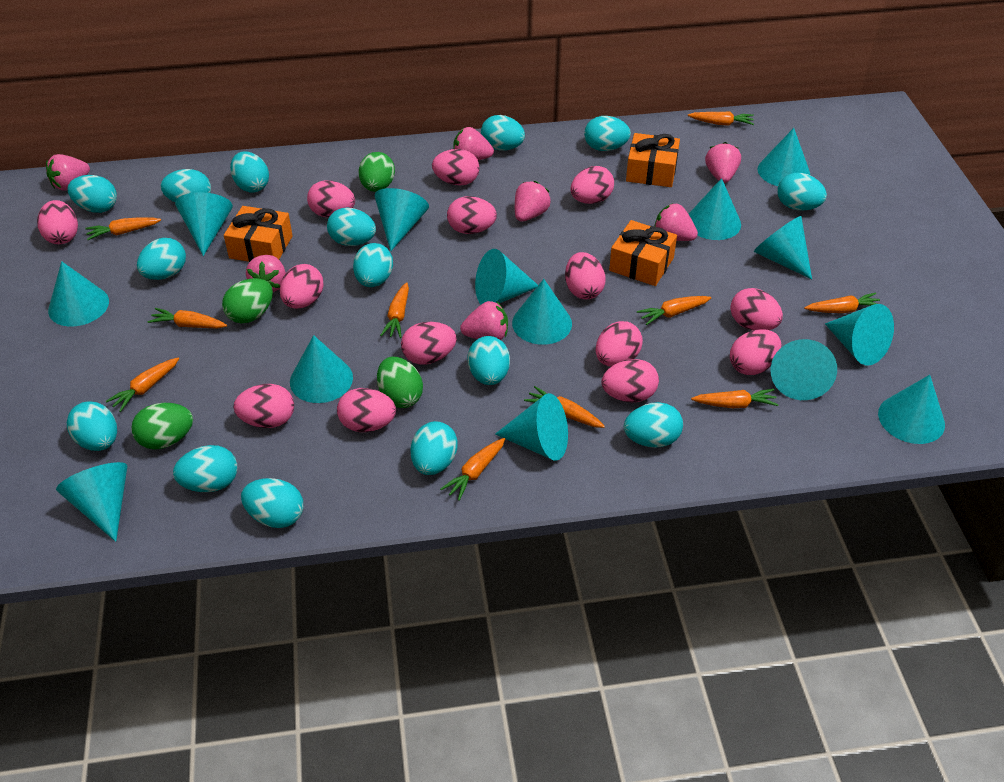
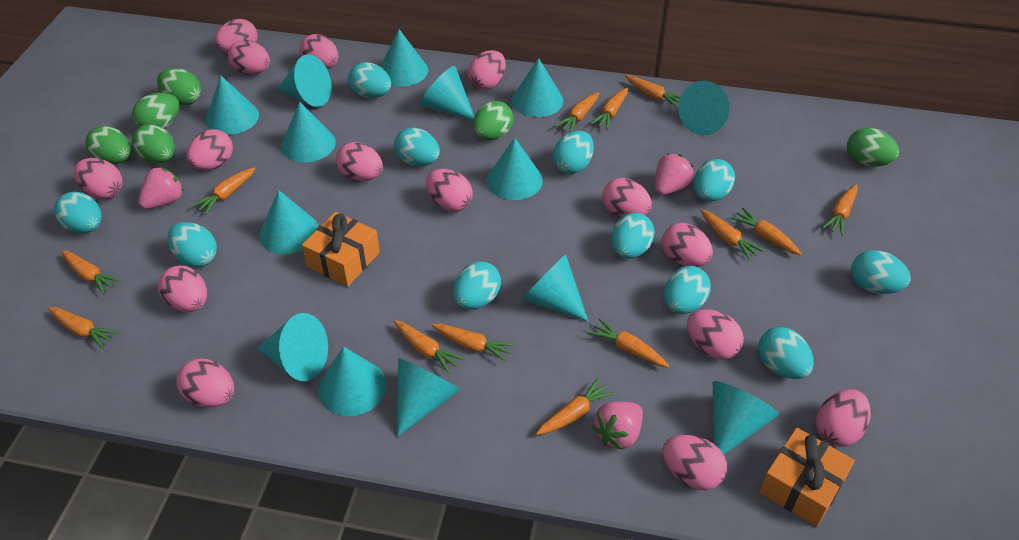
green egg: [131,403,193,449] [222,278,273,324] [359,152,395,192] [377,357,423,408] = 4 -> [85,126,131,165] [132,93,179,129] [132,124,175,164] [157,68,201,105] [472,101,514,140] [847,128,899,167] = 6
orange carrot: [85,217,161,240] [106,357,179,412] [148,308,227,329] [380,282,409,338] [440,438,505,501] [524,386,605,428] [637,296,711,325] [688,112,754,126] [691,389,779,408] [804,293,880,313] = 10 -> [48,307,119,349] [61,250,121,294] [192,167,255,215] [394,320,464,374] [432,324,515,362] [536,378,615,435] [555,92,599,132] [588,318,669,368] [591,87,628,130] [625,75,681,108] [701,209,764,261] [731,208,802,255] [822,184,858,235] = 13
orange gift: [224,206,293,262] [609,220,677,286] [626,133,680,187] = 3 -> [302,212,380,286] [759,428,855,527] = 2
pink egg: [37,200,78,244] [233,384,294,428] [280,264,323,309] [307,180,355,218] [337,388,396,432] [401,322,457,365] [432,149,480,186] [447,196,497,234] [565,252,606,299] [571,166,614,204] [596,321,643,367] [601,359,659,403] [730,288,783,330] [730,329,781,375] = 14 -> [74,158,122,199] [158,266,207,312] [176,358,234,407] [187,129,233,170] [215,19,258,53] [228,40,270,75] [299,34,338,69] [336,142,383,181] [426,169,473,212] [468,50,506,90] [602,178,652,218] [661,223,713,267] [662,435,727,490] [687,309,744,360] [816,389,871,447] = 15
pink strawberry: [46,154,90,191] [246,255,286,292] [453,127,494,160] [460,301,508,340] [515,181,551,222] [654,203,698,241] [705,142,741,183] = 7 -> [138,167,184,209] [592,401,643,450] [655,153,694,195] = 3
turquoise egg: [67,401,117,451] [68,175,117,213] [137,238,186,280] [161,169,211,202] [173,445,237,492] [230,151,269,193] [241,478,303,528] [327,207,376,246] [353,243,393,287] [410,421,458,475] [467,336,510,385] [481,115,525,151] [584,116,631,151] [624,402,683,448] [777,173,827,211] = 15 -> [54,191,102,234] [167,222,217,268] [348,62,391,98] [394,127,440,166] [453,261,501,309] [553,131,594,174] [611,213,655,259] [664,266,711,314] [694,159,735,201] [758,327,814,379] [851,250,911,294] = 11

